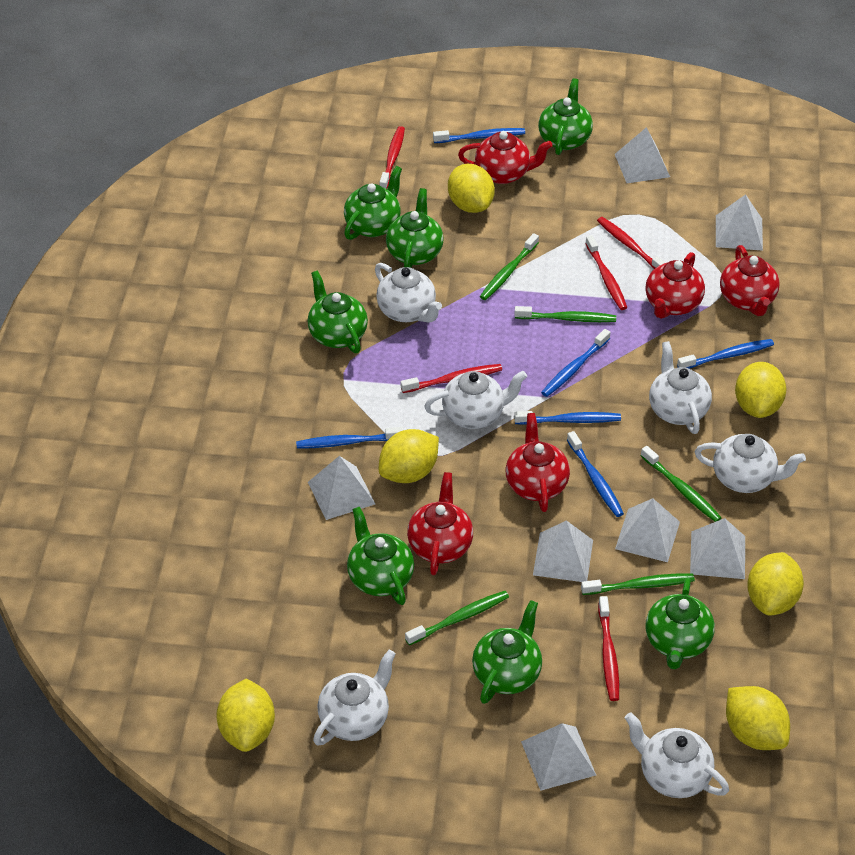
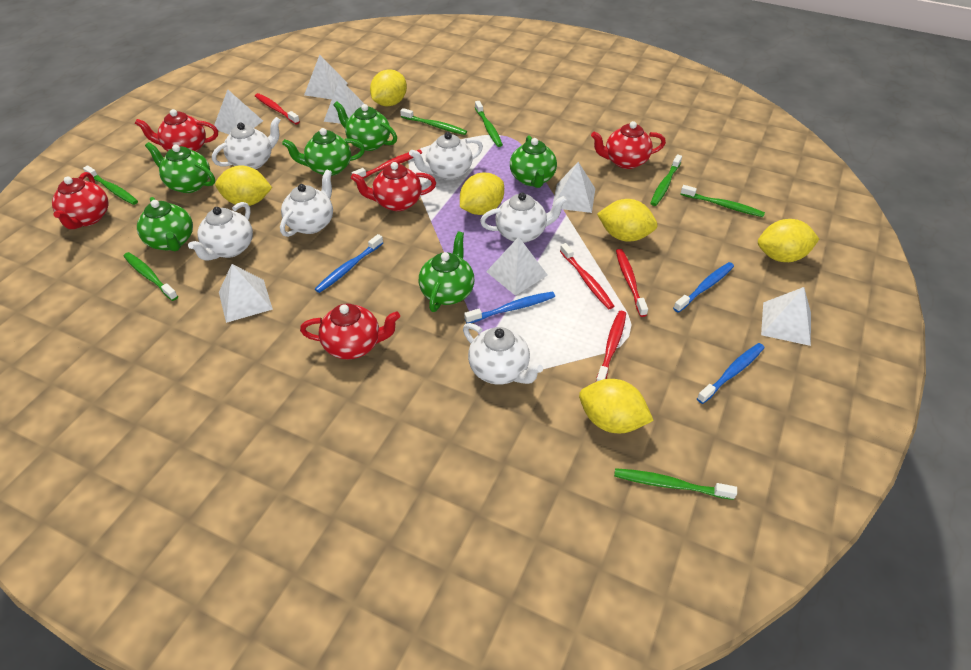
blue toothbrush: [296,427,404,449] [433,128,525,143] [514,411,621,425] [541,329,611,397] [567,431,624,517] [677,339,774,369] = 6 -> [315,234,383,293] [464,291,555,323] [673,262,734,313] [697,343,764,404] = 4
green teapot: [308,271,368,353] [344,166,402,240] [347,507,414,605] [386,188,444,268] [472,600,542,704] [538,78,593,155] [645,578,715,669] = 7 -> [137,197,193,251] [145,142,215,193] [282,128,365,176] [333,101,397,151] [419,231,474,312] [510,135,557,188] = 6
green toothbrush: [405,591,509,645] [480,233,539,300] [514,306,616,322] [581,574,695,595] [641,446,722,522] = 5 -> [83,166,138,205] [124,252,178,301] [400,108,467,135] [475,101,503,147] [614,468,737,500] [650,154,682,206] [680,185,765,217] = 7

